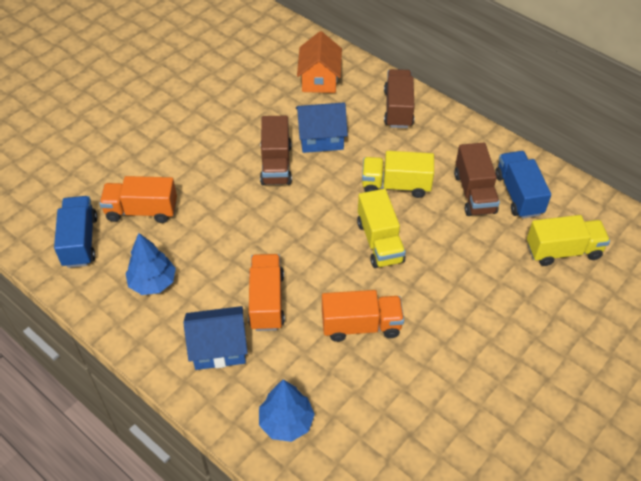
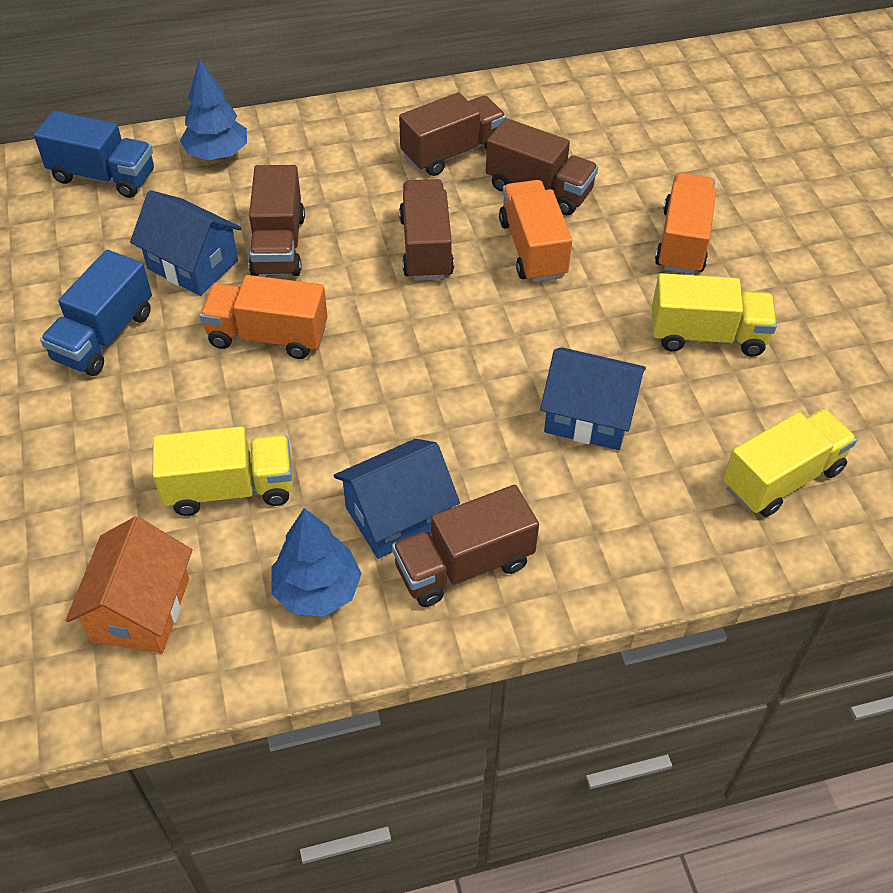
blue house: [183,306,248,370] [296,102,348,153] = 2 -> [130,190,242,296] [334,439,460,559] [540,347,646,450] = 3
brown truck: [260,115,292,185] [384,69,415,128] [454,143,500,216] = 3 -> [249,165,305,276] [392,485,539,607] [399,92,506,176] [399,179,454,280] [486,118,598,215] = 5

